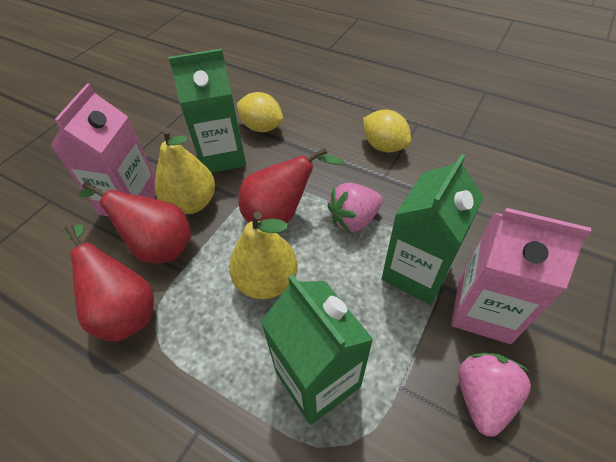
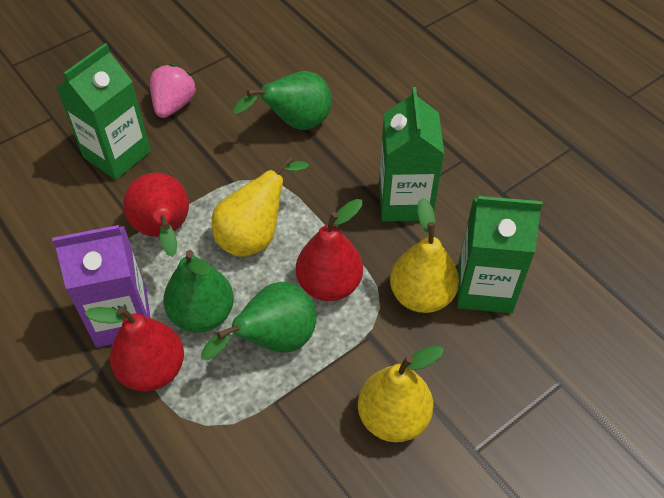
green pear: none = 0 -> [163,250,234,333] [201,282,317,360] [232,71,332,130] = 3
pink carton: [50,84,156,216] [451,208,591,344] = 2 -> none = 0
pink strawberry: [328,183,383,233] [458,353,531,437] = 2 -> [150,64,197,118] = 1
purple carton: none = 0 -> [52,225,150,347] = 1
yellow lemon: [237,92,283,132] [363,110,411,152] = 2 -> none = 0
yellow pear: [155,128,215,214] [229,211,298,299] = 2 -> [212,156,309,257] [358,346,444,442] [390,198,459,313] = 3

